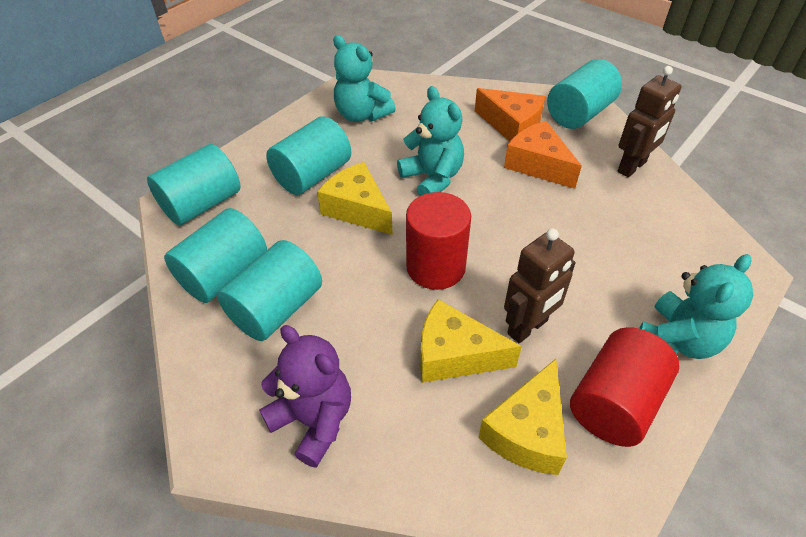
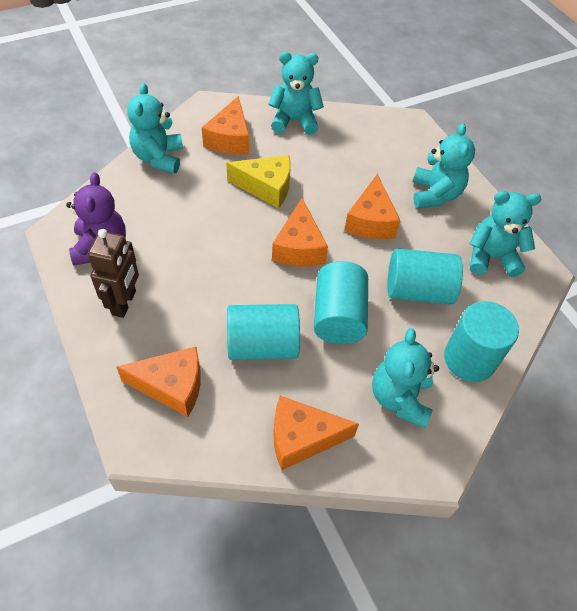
brown robot: [504,229,576,344] [618,66,682,177] = 2 -> [88,229,139,318] = 1
orange cheese: [475,88,545,141] [504,121,582,189] = 2 -> [116,347,201,417] [202,96,249,155] [272,198,328,267] [274,396,359,470] [344,173,401,239] = 5
red cylinder: [406,192,471,290] [570,327,680,447] = 2 -> none = 0
turquoise cylinder: [147,144,241,225] [164,208,267,303] [217,240,322,341] [266,116,351,195] [547,59,622,129] = 5 -> [227,304,300,360] [314,261,368,344] [387,248,463,305] [444,301,519,382] = 4
turquoise teddy bear: [333,35,396,122] [397,86,464,196] [639,254,753,359] = 3 -> [127,83,183,173] [268,52,324,135] [372,328,439,428] [413,123,475,208] [470,191,541,277] = 5
yellow cheese: [317,162,393,235] [420,299,522,383] [478,359,567,475] = 3 -> [227,155,291,209] = 1

